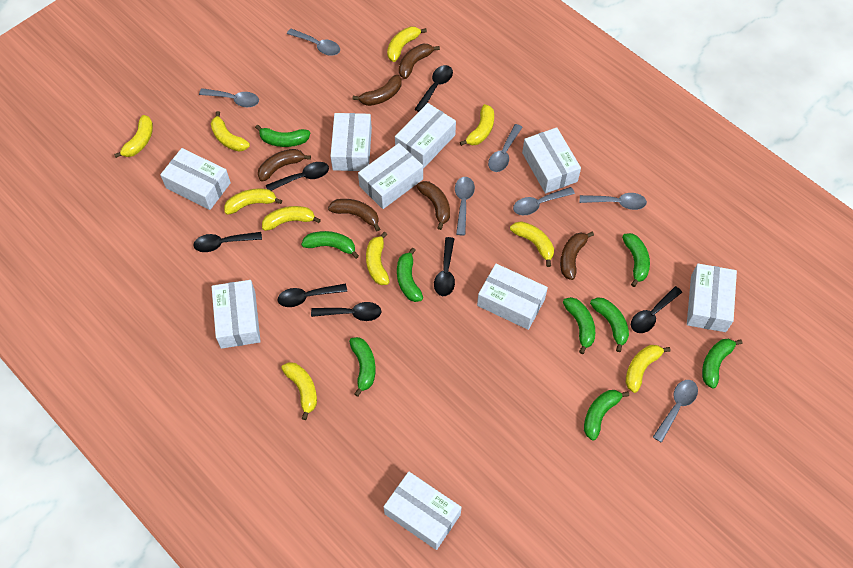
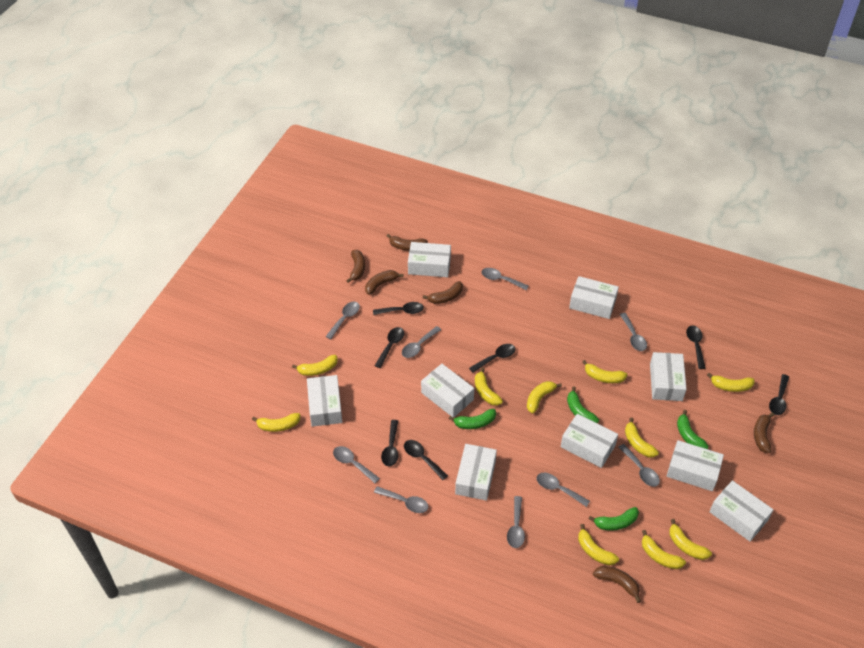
green banana: [255,125,310,147] [301,231,359,259] [349,337,376,397] [397,248,423,302] [563,297,595,354] [584,390,629,440] [590,297,629,352] [622,233,650,287] [702,339,742,389] = 9 -> [449,409,496,429] [567,387,599,423] [589,507,639,531] [677,410,709,449] = 4
grey spoon: [199,88,259,107] [287,29,340,56] [455,177,475,235] [488,124,523,172] [513,187,575,215] [580,193,647,210] [653,380,698,443] = 7 -> [325,302,360,339] [333,446,380,483] [374,486,428,513] [402,326,441,358] [482,268,529,290] [507,496,525,548] [537,473,590,507] [618,444,660,487] [620,313,647,351] = 9

